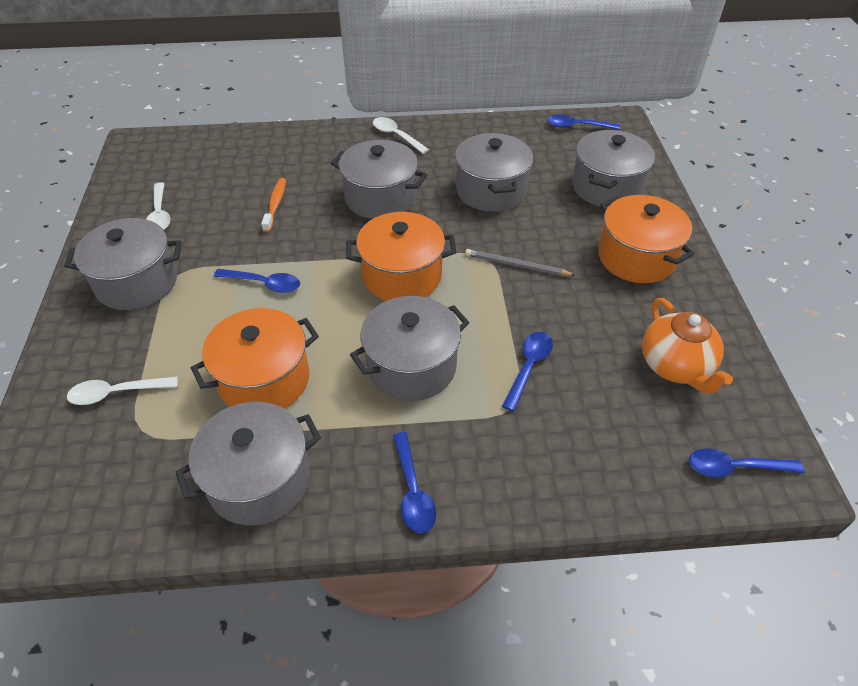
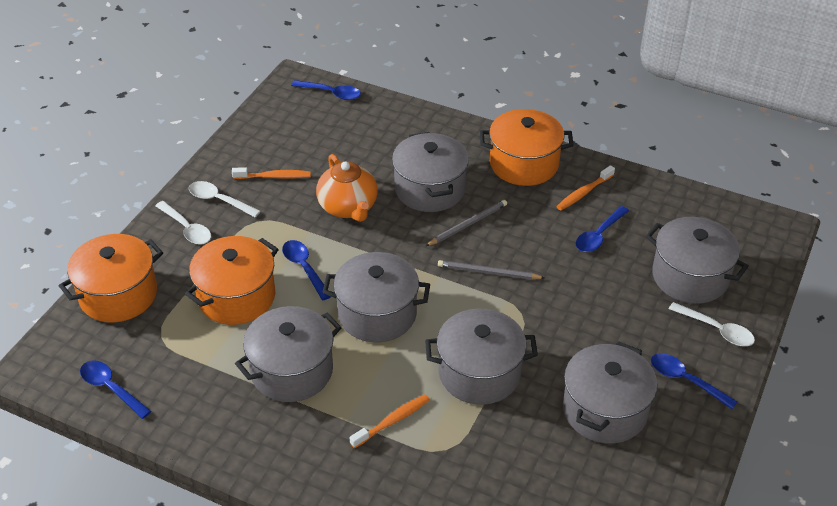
grey pencil: [465,249,575,276] = 1 -> [426,200,507,246] [438,260,545,280] = 2
orange toothbrush: [261,178,286,232] = 1 -> [232,167,311,179] [350,394,430,449] [556,165,615,210] = 3

